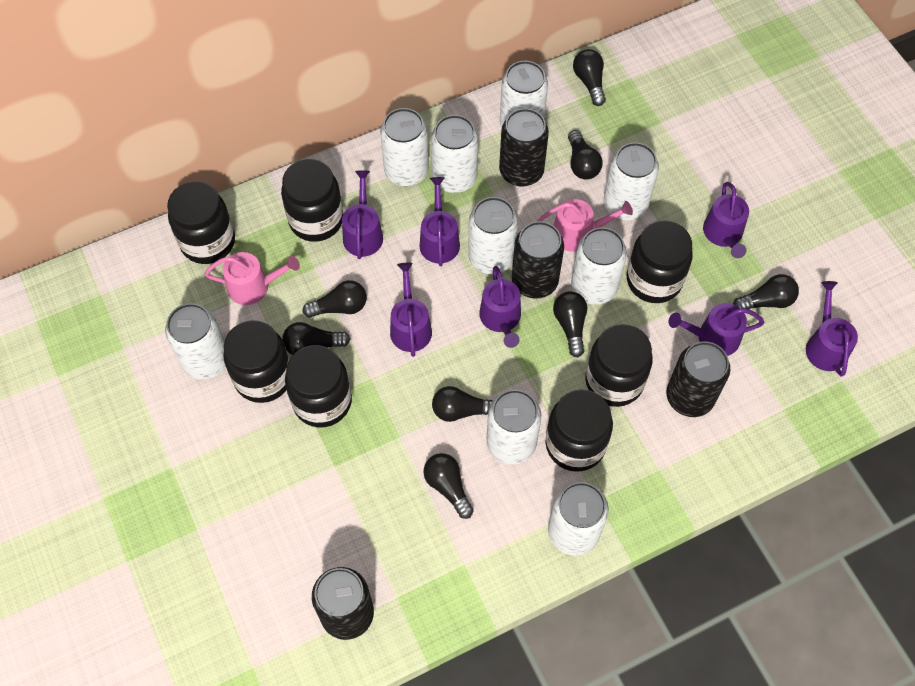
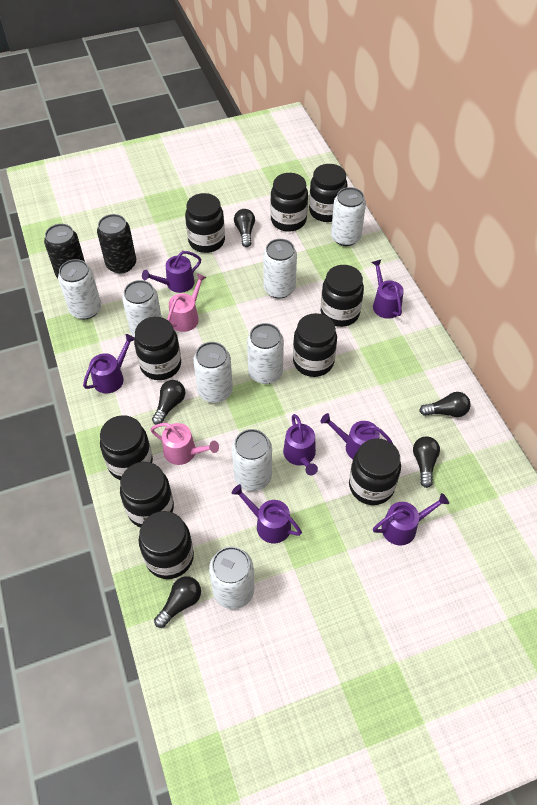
black can: [312,567,374,640] [499,108,549,187] [512,221,564,299] [666,341,730,417] = 4 -> [44,224,85,278] [97,214,136,274] = 2
black jar: [167,181,235,264] [223,320,290,403] [281,159,343,242] [285,345,352,427] [546,389,613,472] [585,324,653,407] [627,221,693,303] = 7 -> [100,415,153,480] [120,462,174,528] [134,317,181,380] [139,511,194,579] [185,193,225,253] [270,173,308,231] [293,313,337,377] [309,164,348,222] [321,265,364,327] [349,438,401,505] = 10
black light bulb: [282,322,350,355] [303,280,367,318] [423,453,474,519] [432,386,493,422] [553,291,587,357] [568,130,603,180] [573,49,606,106] [733,274,799,310] = 8 -> [152,380,185,425] [154,576,201,628] [234,209,255,247] [413,436,440,488] [419,392,471,417] = 5
white can: [165,303,226,380] [380,108,429,186] [431,115,478,193] [468,197,518,274] [486,390,541,465] [500,61,548,128] [548,482,609,556] [571,227,627,305] [603,142,659,220] = 9 -> [58,259,101,319] [122,280,162,337] [193,342,233,403] [209,546,254,609] [232,429,272,491] [247,323,284,384] [263,239,297,298] [331,187,366,246] = 8

